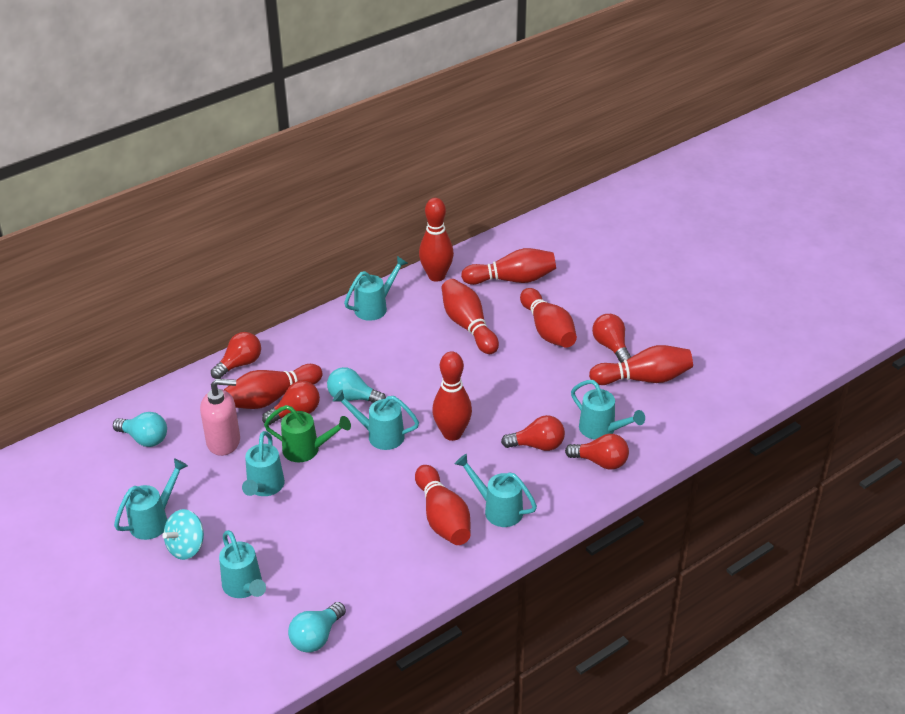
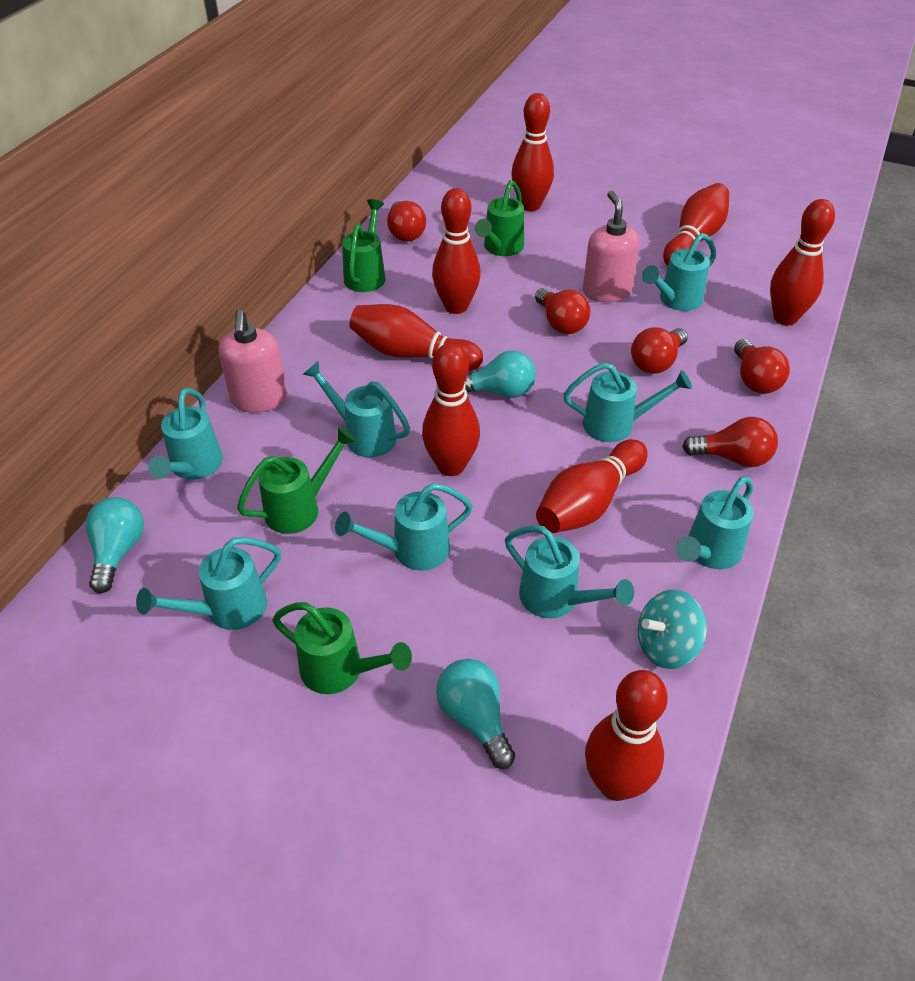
green watering can: [264,405,351,462] = 1 -> [237,427,356,534] [272,602,412,694] [342,199,386,292] [475,180,524,256] = 4
pink soap dispenser: [200,379,240,456] = 1 -> [219,309,287,413] [583,191,640,302] = 2
turquoise watering can: [114,458,188,540] [219,530,266,598] [242,431,285,496] [333,390,419,450] [344,256,408,321] [455,454,537,527] [571,380,645,439] = 7 -> [136,537,281,630] [148,388,223,480] [302,361,410,457] [335,483,473,570] [505,525,634,618] [563,362,692,442] [642,233,716,311] [676,476,754,569] = 8

